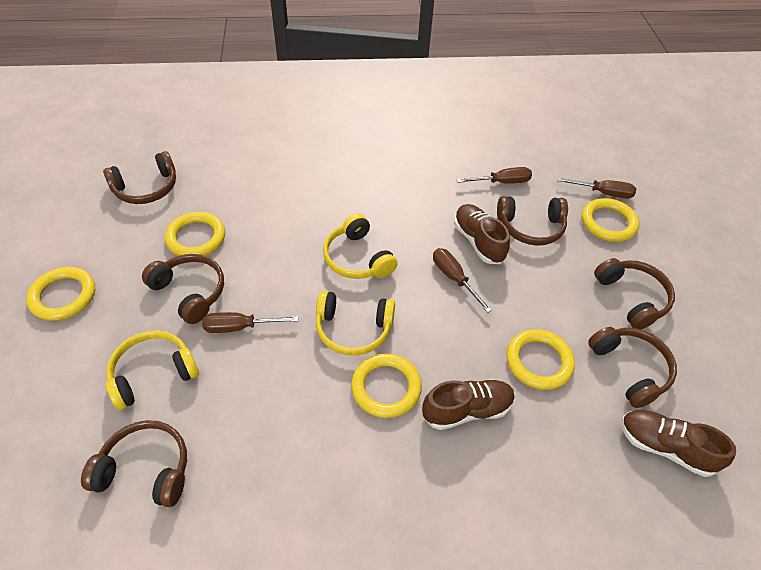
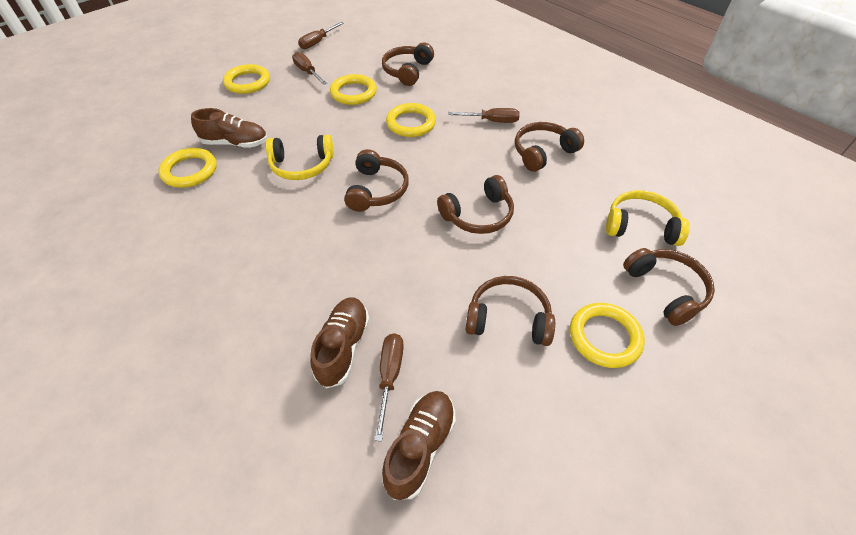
yellow headphones: [106,330,199,410] [316,291,395,355] [323,214,398,279] = 3 -> [266,135,334,180] [606,190,690,246] = 2

